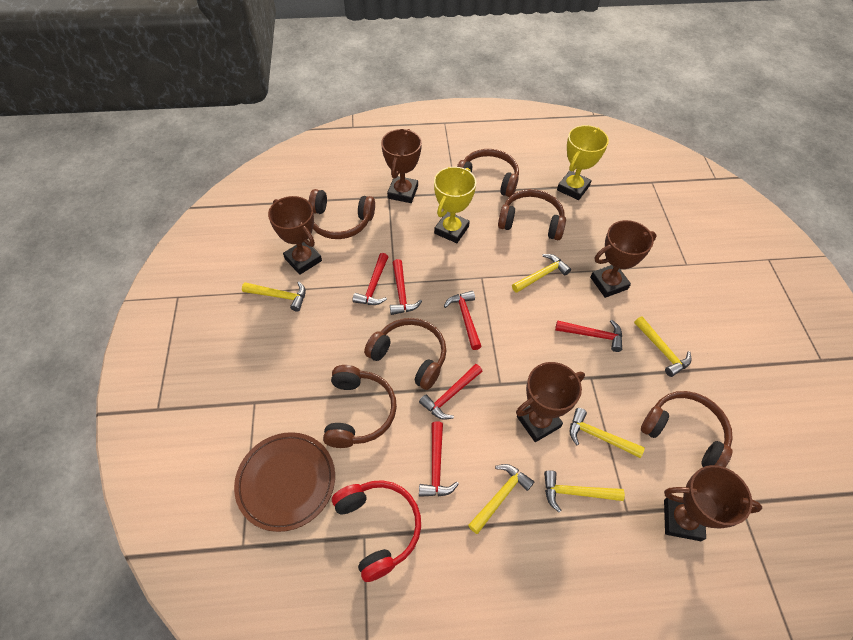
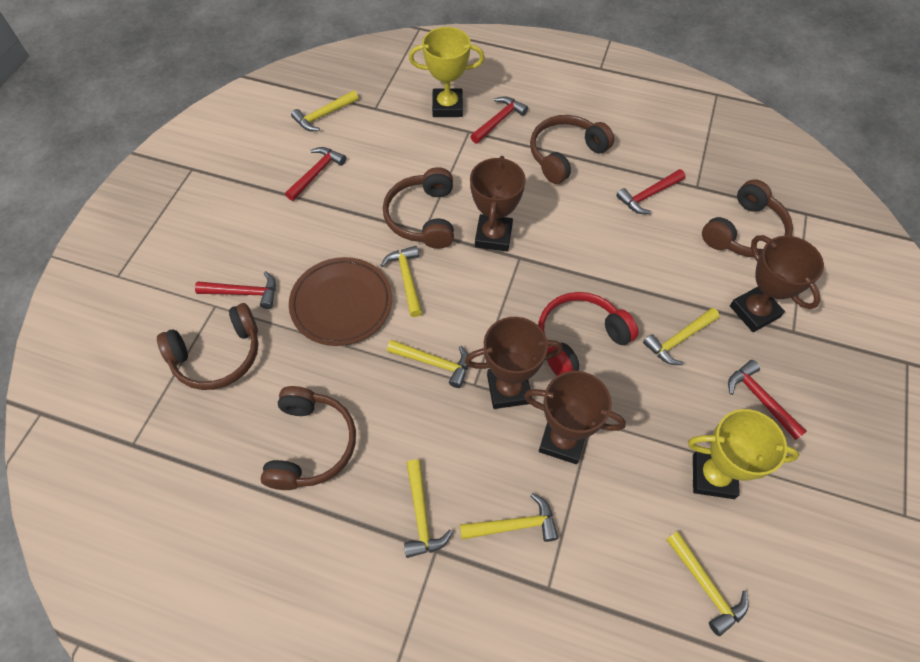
brown headphones: [309,189,375,239] [323,365,397,448] [364,318,446,390] [457,149,519,197] [498,189,566,240] [641,391,733,467] = 6 -> [157,303,259,390] [261,386,356,490] [383,167,454,249] [530,115,614,184] [702,179,793,257] = 5
brown trophy: [268,196,322,275] [381,129,422,203] [516,362,585,442] [590,220,657,298] [664,465,762,541] = 5 -> [465,317,563,409] [470,156,525,251] [524,371,626,464] [730,235,824,332] = 4
red hammer: [353,253,388,305] [390,259,422,315] [419,364,483,420] [419,421,459,497] [444,291,482,350] [555,320,622,352] = 6 -> [195,271,276,309] [285,147,346,201] [471,97,528,143] [616,169,685,214] [728,360,807,440] = 5
yellow hammer: [242,282,306,312] [468,464,534,534] [512,254,571,293] [544,470,625,512] [570,408,645,458] [634,316,692,377] = 6 -> [291,90,358,131] [381,246,423,317] [387,340,468,388] [404,459,452,558] [460,493,558,542] [643,308,720,365] [666,531,749,636] = 7

